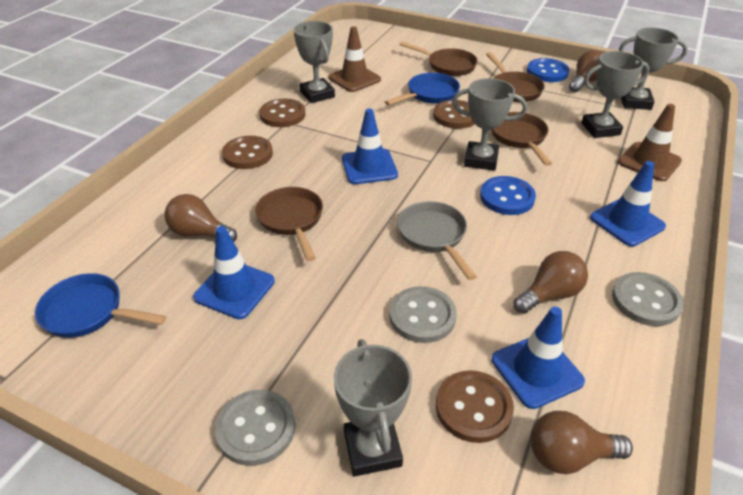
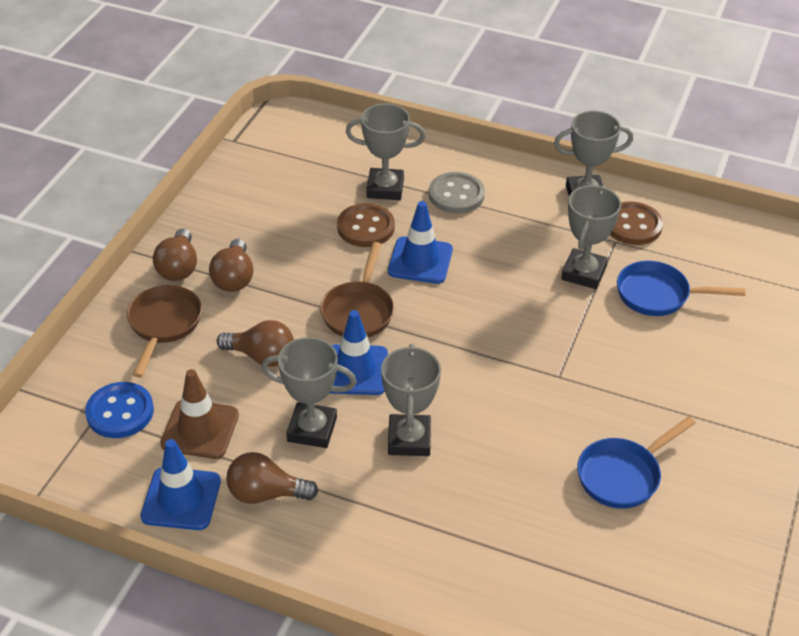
blue button: [480,176,536,215] [527,58,570,82] = 2 -> [85,382,154,438] = 1
blue traffic cone: [193,226,275,319] [342,108,398,184] [492,307,585,409] [590,161,666,246] = 4 -> [140,439,221,530] [330,310,388,395] [388,201,453,284] = 3
brown button: [222,136,273,169] [259,98,305,127] [433,100,475,129] [436,370,514,443] = 4 -> [337,203,395,247] [610,201,663,245] = 2
brown pan: [255,187,323,261] [399,41,478,76] [486,52,545,102] [491,112,552,166] = 4 -> [127,285,202,378] [320,242,394,337] = 2
brown traffic cone: [329,26,381,92] [618,104,682,181] = 2 -> [160,369,239,459] = 1
grey button: [215,390,295,466] [389,286,457,343] [612,272,683,326] = 3 -> [429,172,485,214] = 1
grey pan: [397,201,477,280] = 1 -> none = 0

